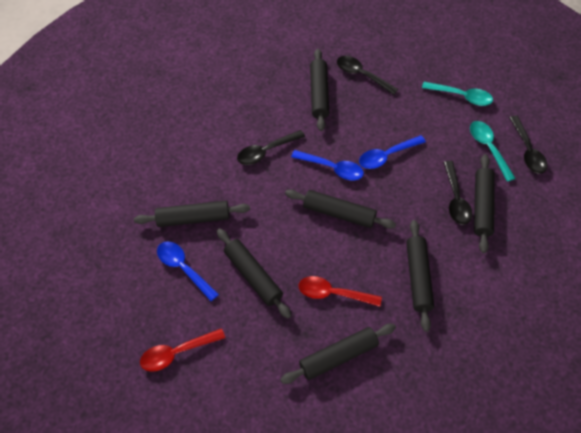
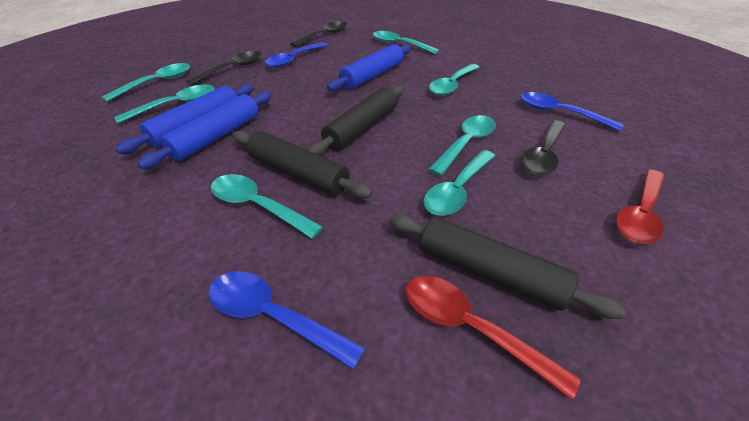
black rolling pin: [134,201,250,227] [217,228,292,319] [280,324,396,384] [285,190,396,229] [310,49,329,131] [406,220,434,332] [474,154,495,253] = 7 -> [232,130,373,199] [308,85,405,155] [389,214,626,319] = 3
black spoon: [237,130,305,165] [337,56,398,95] [443,161,472,225] [509,116,547,174] = 4 -> [186,51,262,85] [290,21,348,47] [521,120,566,175] = 3
blue rolling pin: none = 0 -> [115,84,254,154] [138,91,272,169] [327,44,411,91] = 3
turquoise spoon: [422,82,493,106] [470,121,516,182] = 2 -> [102,63,190,102] [114,84,215,124] [211,174,323,239] [373,31,440,54] [423,150,495,216] [428,115,496,176] [429,64,479,96] = 7

